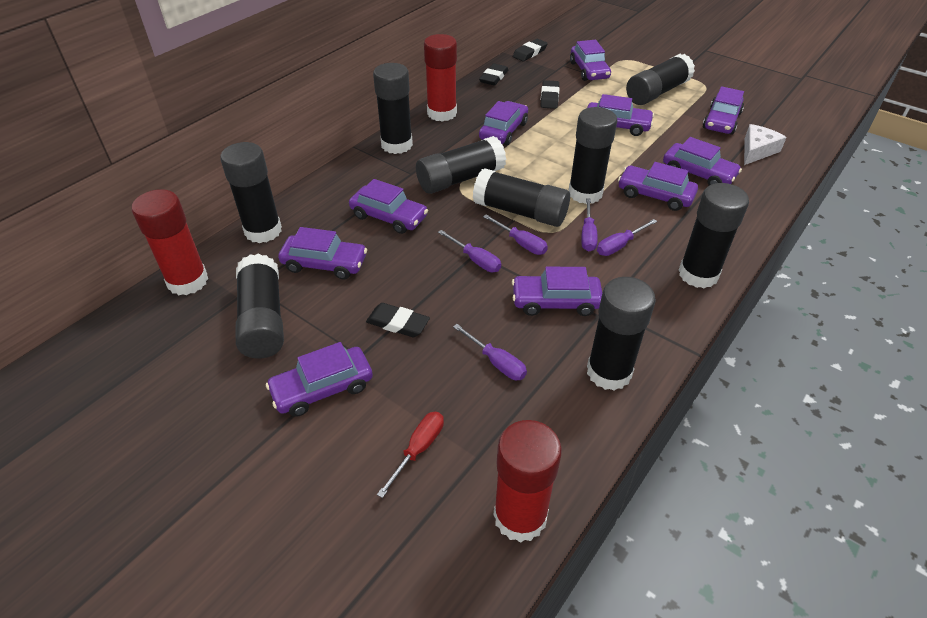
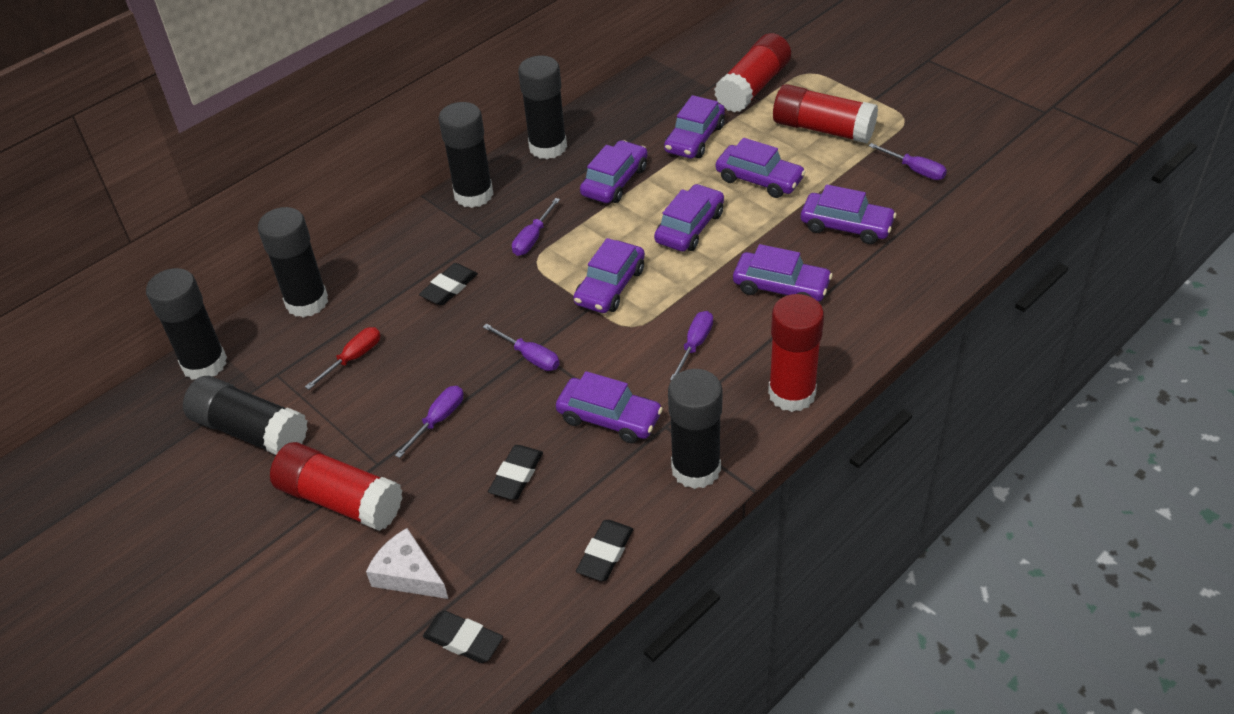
black glue stick: [220,142,282,243] [236,254,284,359] [373,63,413,154] [416,136,506,194] [473,168,570,227] [568,107,617,204] [587,277,656,391] [626,54,695,105] [679,183,749,288] = 9 -> [146,268,227,380] [183,376,308,455] [258,207,328,318] [438,102,494,208] [518,55,567,159] [668,369,723,489] = 6
purple car: [266,342,373,417] [278,227,367,280] [349,179,428,234] [479,101,528,145] [512,267,602,316] [570,40,611,81] [587,94,654,136] [618,162,698,211] [663,137,742,185] [703,86,744,135] = 10 -> [556,371,663,443] [573,238,645,313] [580,140,647,203] [654,184,724,252] [664,95,725,158] [716,138,806,198] [733,244,833,302] [801,184,897,244] = 8
red glue stick: [132,189,208,295] [424,34,457,122] [494,420,562,543] = 3 -> [270,442,403,531] [714,33,791,113] [768,294,824,412] [773,84,878,143] = 4

